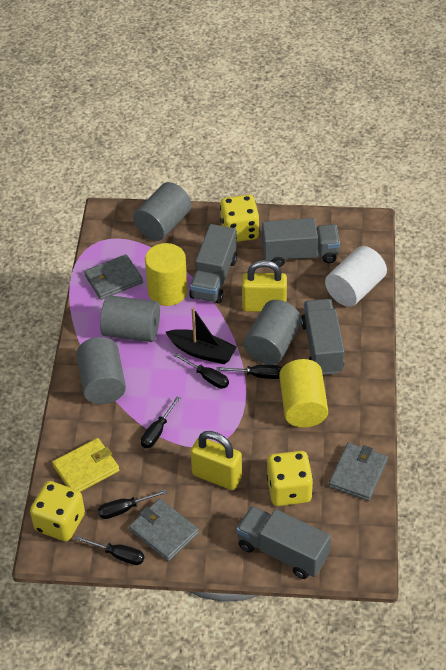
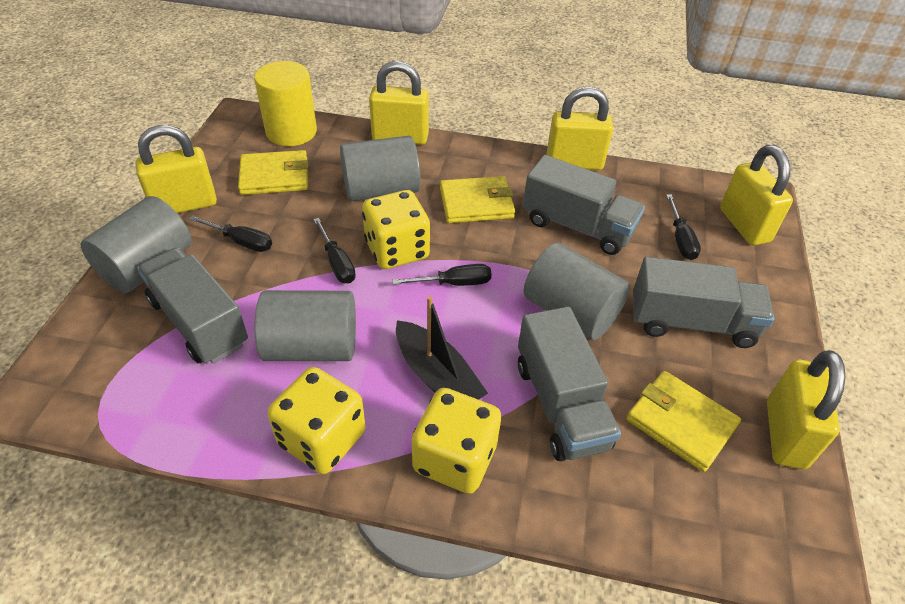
black screwdriver: [75,536,144,565] [98,489,167,519] [141,396,180,448] [173,353,229,389] [216,364,282,379] = 5 -> [189,215,272,252] [313,218,356,284] [392,264,492,286] [666,195,701,260] = 4
grey wallet: [84,254,143,300] [129,498,199,561] [329,443,388,501] = 3 -> none = 0
white cylinder: [325,246,387,307] = 1 -> none = 0
yellow cylinder: [145,243,188,306] [279,359,328,427] = 2 -> [254,61,317,146] = 1
yellow padlock: [191,431,242,490] [242,260,287,312] = 2 -> [135,125,217,213] [369,61,429,145] [547,86,613,170] [720,145,793,245] [767,350,845,469] = 5
yellow wallet: [52,438,119,492] = 1 -> [238,150,308,195] [440,176,515,223] [626,371,741,472] = 3

